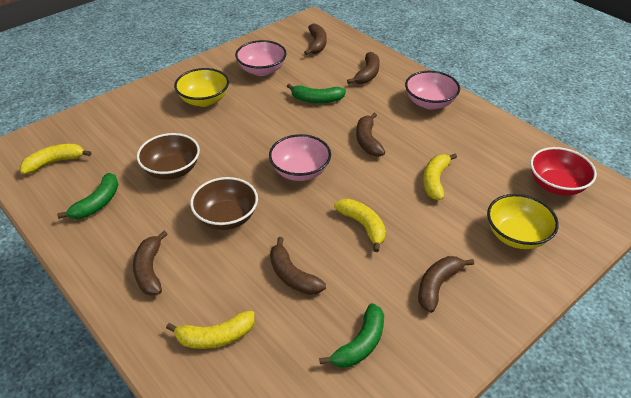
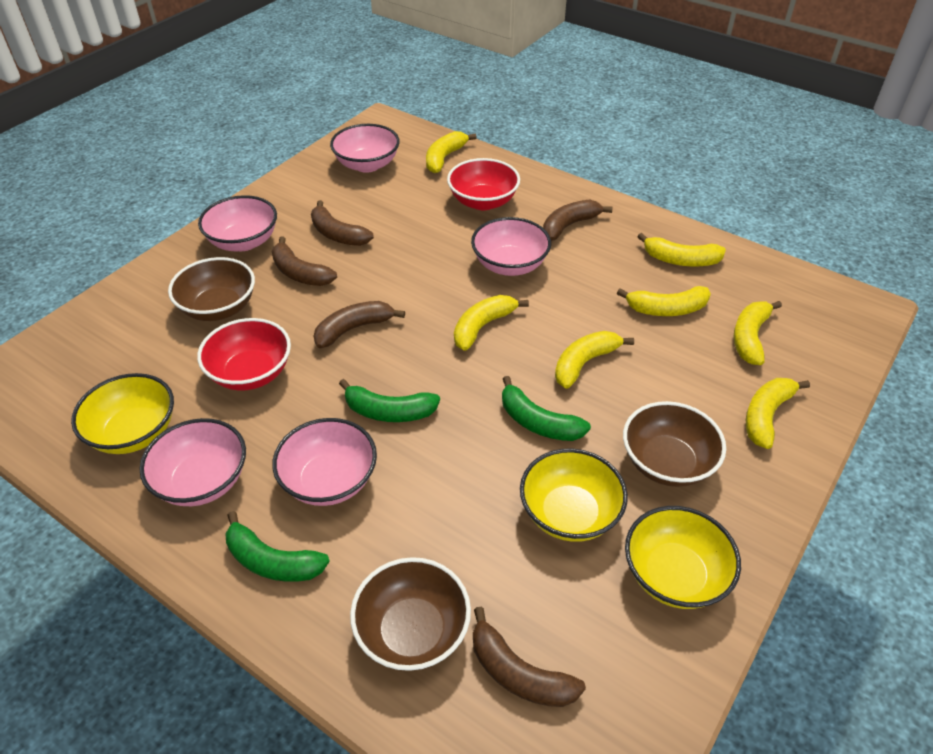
brown banana: [133,231,168,296] [270,237,326,295] [304,23,327,55] [347,52,380,84] [356,113,385,157] [418,256,474,313] = 6 -> [272,236,337,286] [311,200,374,246] [314,301,405,348] [473,607,586,707] [543,200,612,241] = 5
brown bowl: [137,133,200,180] [190,177,258,230] = 2 -> [168,257,255,321] [350,557,471,671] [623,401,726,487] = 3
pink bowl: [235,40,287,76] [269,134,331,181] [405,71,460,110] = 3 -> [139,418,246,506] [198,195,277,251] [272,418,377,506] [330,124,400,173] [471,217,551,276] = 5
red bowl: [530,147,597,196] = 1 -> [197,318,291,391] [447,158,520,210] = 2
yellow banana: [20,144,91,174] [166,310,255,349] [334,199,386,252] [423,154,457,200] = 4 -> [426,131,477,173] [454,295,529,351] [555,331,634,389] [617,286,711,316] [637,233,726,267] [734,301,782,365] [746,378,810,449] = 7
yellow bowl: [174,68,229,107] [487,194,559,249] = 2 -> [71,373,174,454] [520,449,628,542] [625,506,741,609] = 3

